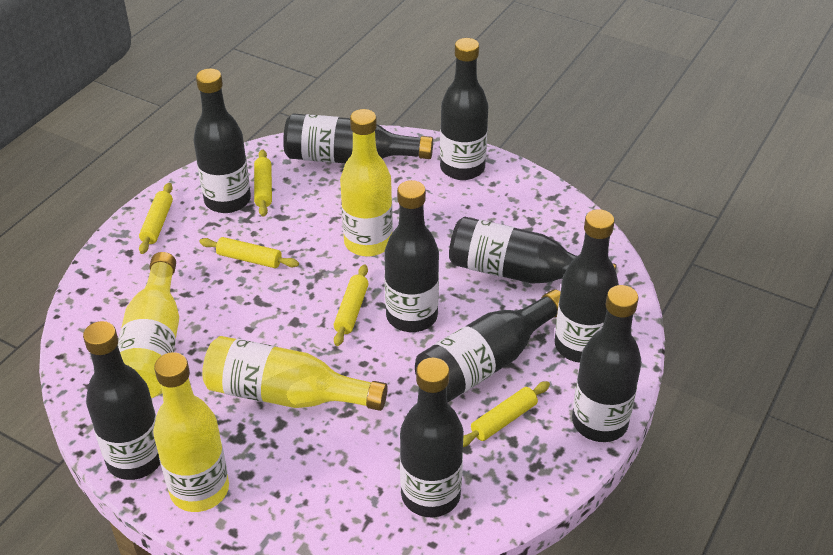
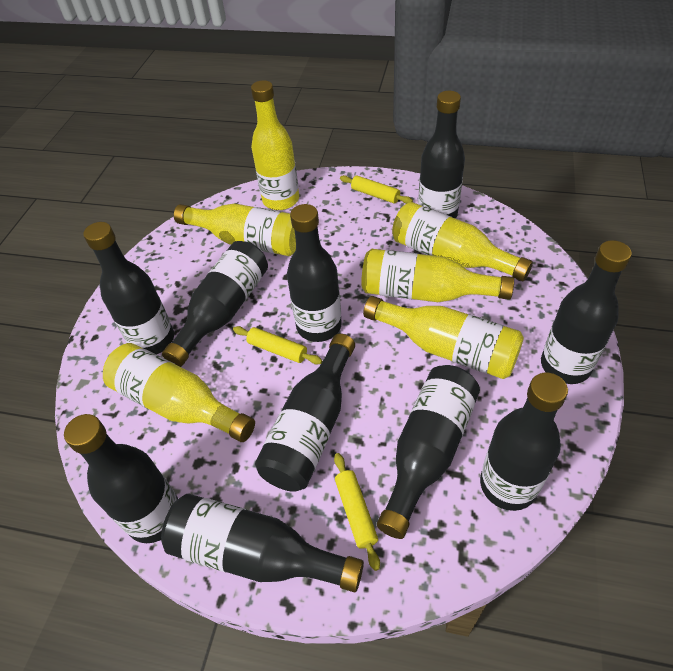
yellow bottle: [118,252,179,398] [153,352,229,512] [202,336,388,411] [340,109,393,256] = 4 -> [103,343,255,442] [174,204,296,256] [251,80,299,210] [361,249,514,302] [363,296,524,379] [392,202,533,281] = 6
yellow rolling pin: [139,183,173,254] [199,237,299,268] [254,149,272,217] [334,265,369,346] [463,381,550,447] = 5 -> [233,326,322,364] [334,453,380,571] [340,175,413,204] = 3

